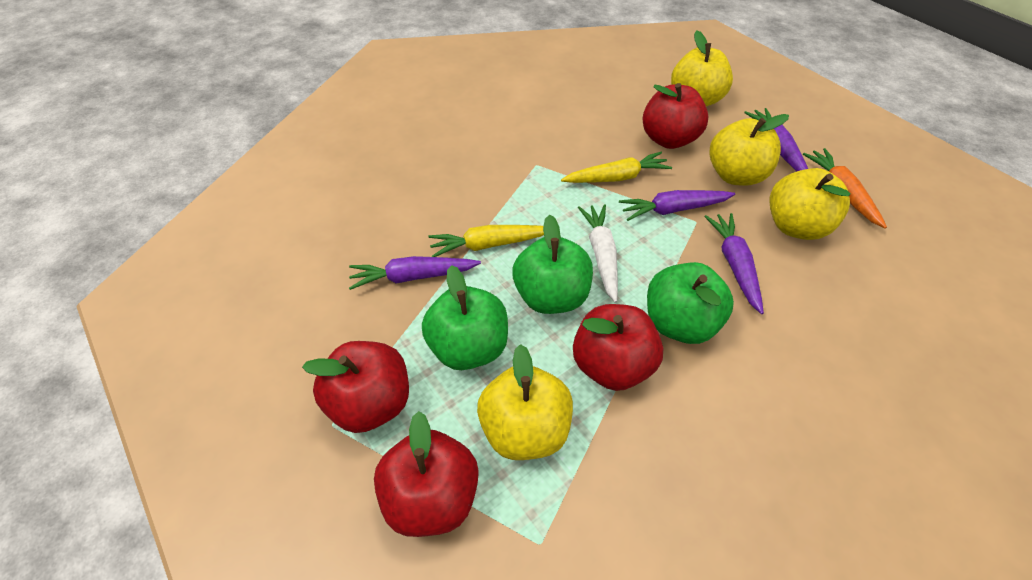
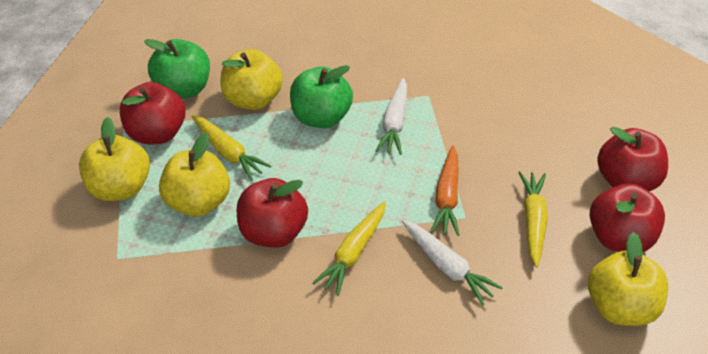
green apple: [422,265,508,370] [512,215,593,314] [647,262,734,344] = 3 -> [144,39,210,99] [290,65,353,128] = 2
purple carrot: [349,256,481,290] [619,190,735,221] [705,213,764,314] [744,108,808,171] = 4 -> none = 0
white carrot: [578,204,618,303] = 1 -> [376,78,407,155] [402,220,503,306] = 2
yellow carrot: [428,225,544,257] [561,152,672,183] = 2 -> [191,115,272,181] [312,202,386,296] [518,172,548,267] = 3

